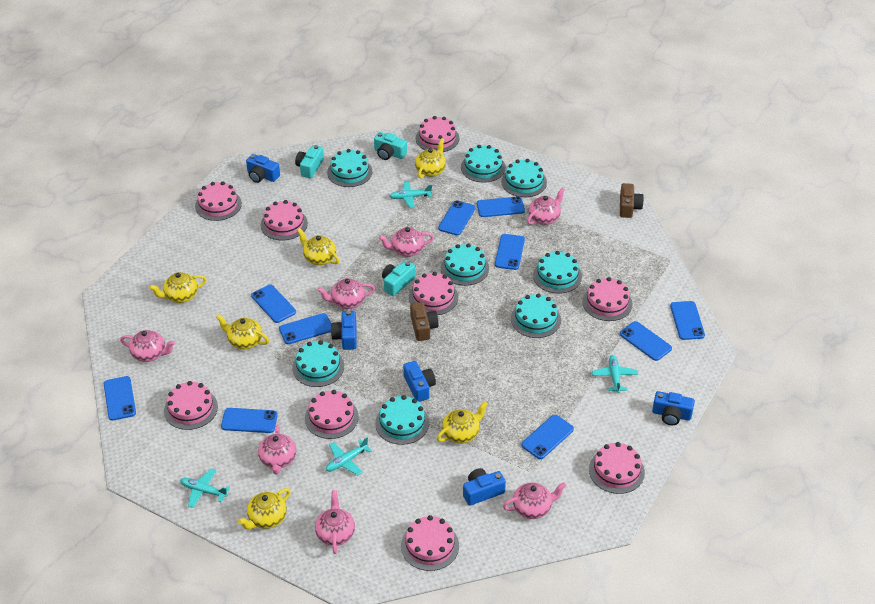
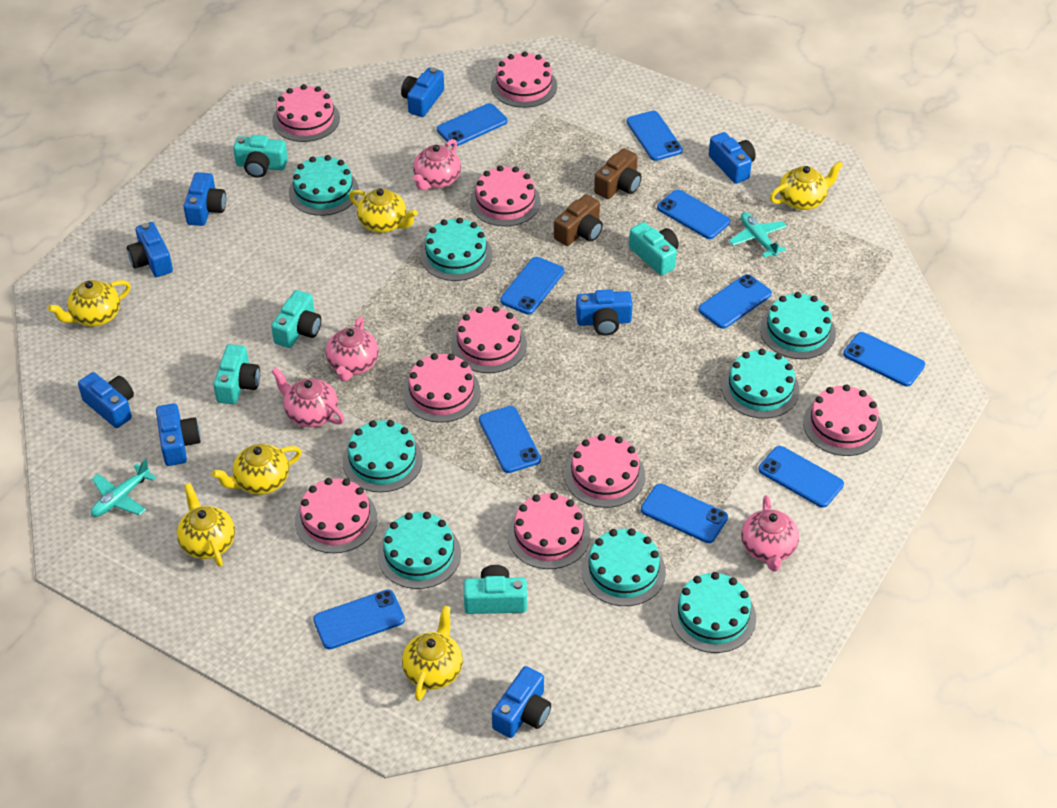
blue camera: [246,154,280,183] [331,311,356,350] [403,361,436,402] [463,468,506,506] [652,391,695,425] = 5 -> [78,372,134,428] [127,222,173,277] [156,403,201,466] [183,172,226,226] [401,67,444,117] [492,666,551,738] [576,289,633,335] [709,132,756,184] = 8
pink teapot: [120,330,175,362] [258,425,296,475] [315,490,355,554] [318,278,375,309] [379,227,434,257] [503,482,566,519] [527,188,565,225] = 7 -> [271,368,345,427] [326,317,379,382] [413,139,461,191] [741,495,799,571] = 4
turquoise camera: [295,145,324,178] [374,132,407,160] [382,260,415,296] = 3 -> [213,344,260,404] [233,135,288,178] [271,290,321,348] [464,565,527,614] [629,222,679,276] = 5
turquoise plane: [180,468,230,508] [326,438,372,475] [390,181,432,208] [592,355,638,393] = 4 -> [91,459,156,517] [729,212,787,258] = 2

